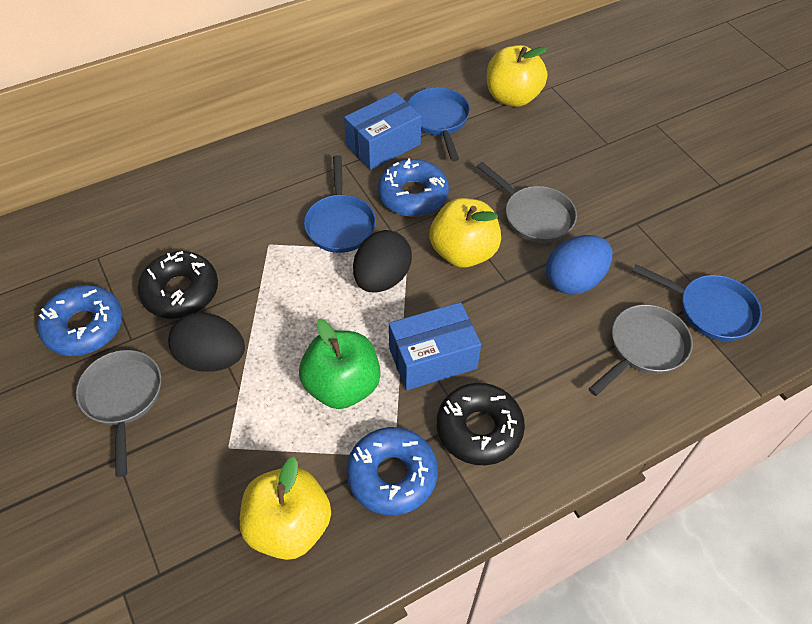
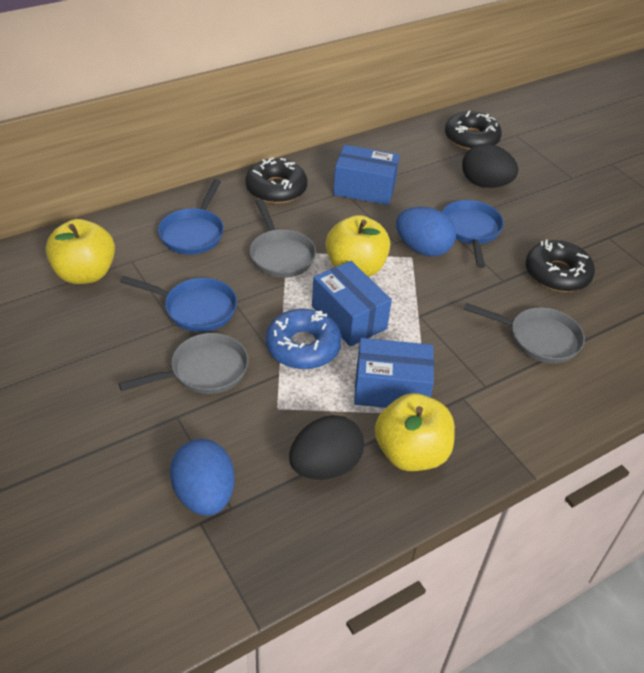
black donut: [137,251,218,319] [437,383,525,465] = 2 -> [245,158,308,204] [445,111,502,150] [525,240,595,292] = 3
blue box: [344,92,421,170] [389,302,481,390] = 2 -> [312,261,392,346] [333,145,399,205] [354,338,434,408] = 3
blue donut: [37,285,123,356] [346,427,438,515] [378,159,449,217] = 3 -> [266,309,342,369] = 1
blue egg: [546,235,613,295] = 1 -> [170,439,235,516] [396,207,456,257] = 2
green apple: [299,319,381,409] = 1 -> none = 0

